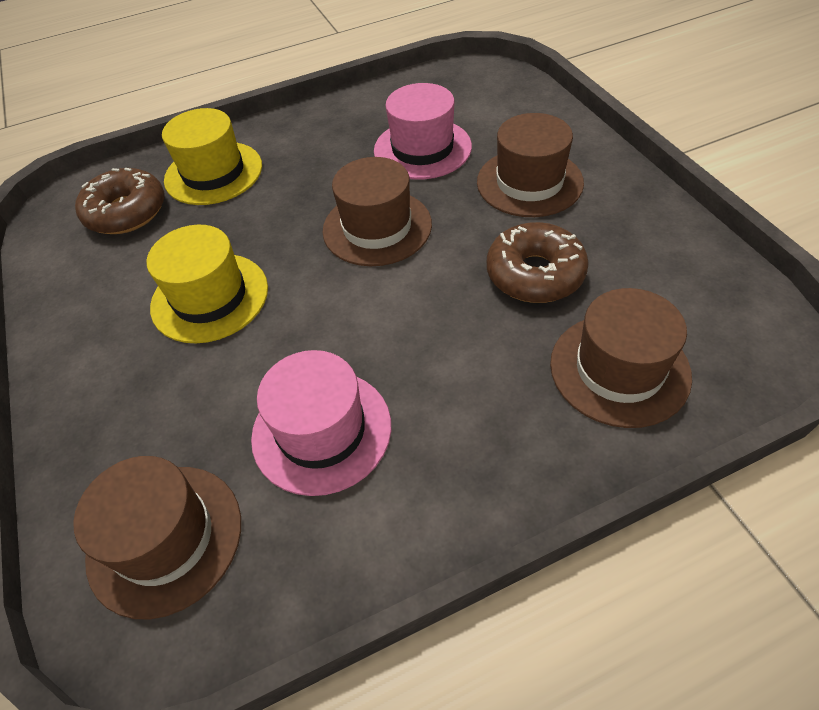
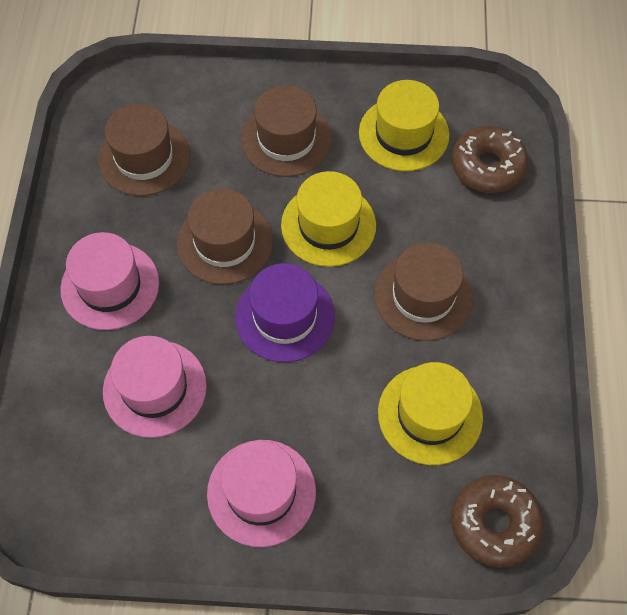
pink hat: [251,350,391,496] [374,83,472,180] = 2 -> [60,232,159,330] [103,336,207,438] [207,440,316,547] = 3
purple hat: none = 0 -> [235,263,335,362] = 1
yellow hat: [147,225,268,343] [162,108,262,205] = 2 -> [281,171,376,267] [359,80,449,171] [378,362,483,465] = 3

